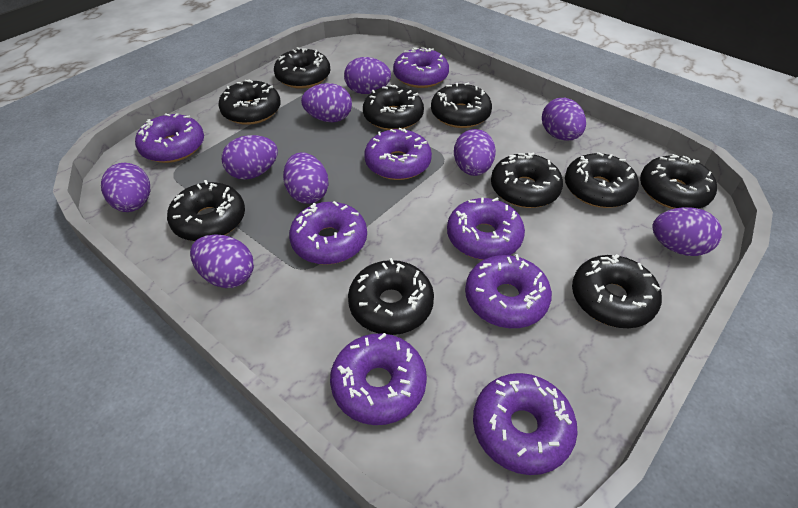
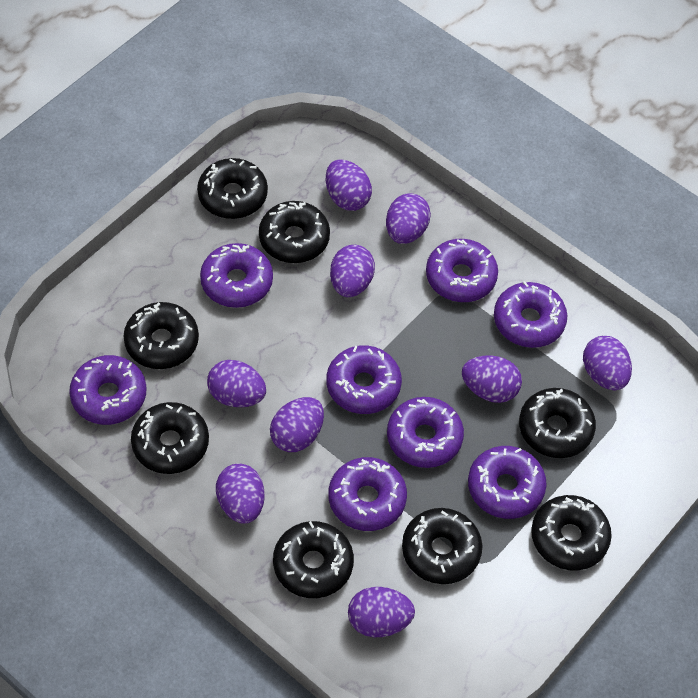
black donut: [167,180,245,241] [218,79,281,125] [274,47,330,89] [348,258,434,335] [363,85,424,130] [431,82,492,128] [491,153,563,208] [565,152,639,208] [572,254,662,328] [640,154,717,209] = 10 -> [124,302,199,369] [131,402,209,474] [197,158,268,219] [259,201,330,263] [273,521,354,598] [402,508,482,584] [519,388,596,458] [531,495,612,570] = 8

